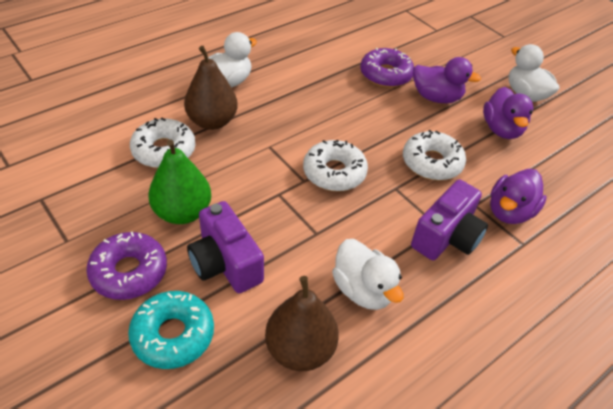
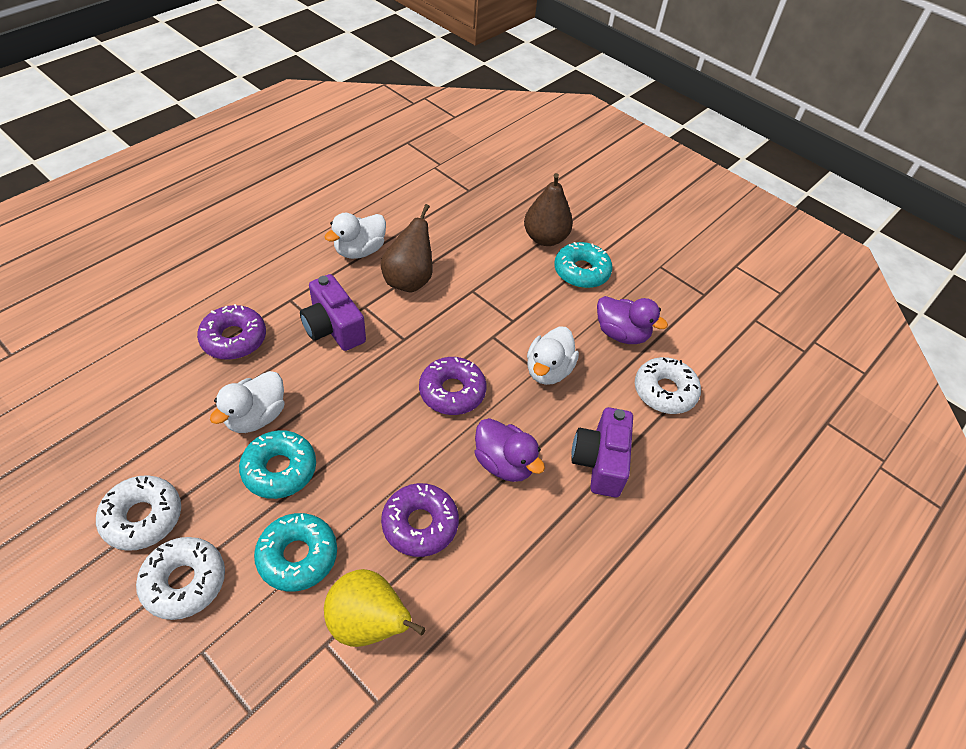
green pear: [148,139,211,224] = 1 -> none = 0
purple donut: [86,231,167,300] [360,48,414,88] = 2 -> [197,304,266,360] [381,483,459,557] [419,357,487,415] = 3
purple duck: [413,57,481,103] [483,87,533,139] [490,169,547,224] = 3 -> [475,418,545,482] [597,296,668,344] = 2
turquoise donut: [128,291,214,369] = 1 -> [239,430,316,499] [254,513,337,592] [554,242,612,288] = 3
yellow pear: none = 0 -> [324,569,426,647] = 1

